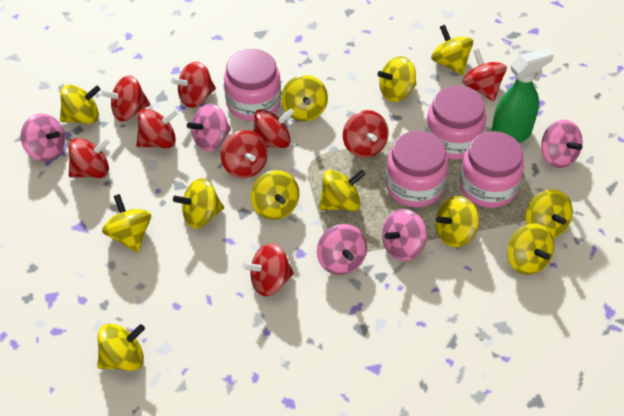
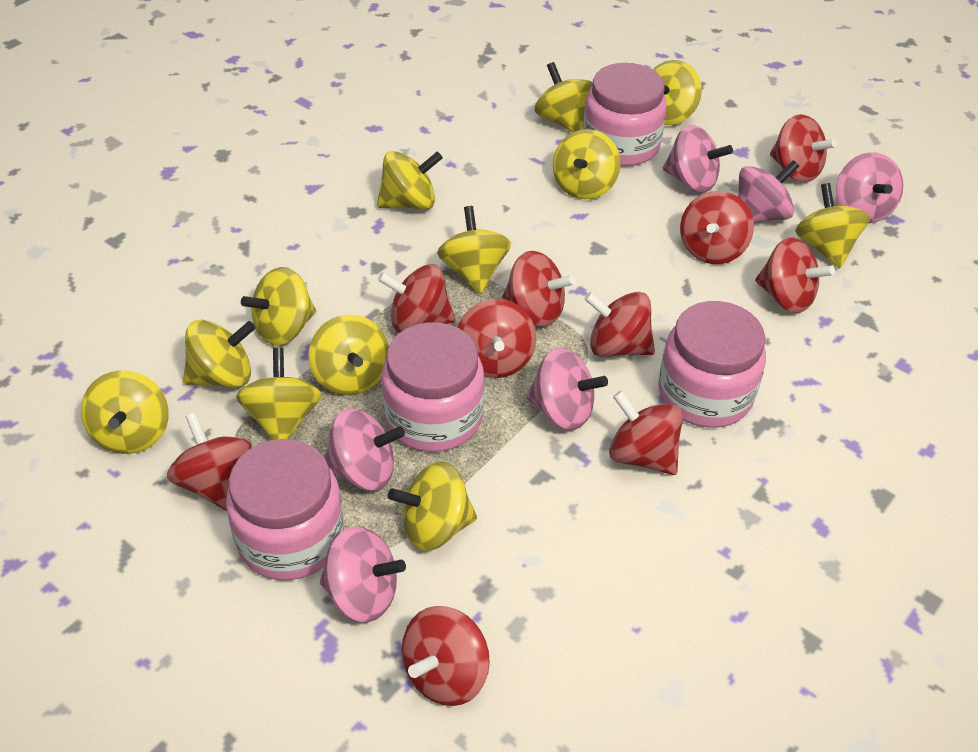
green spray bottle: [491,47,554,143] = 1 -> none = 0
pink spinning top: [21,113,65,162] [187,103,231,151] [317,224,367,275] [382,209,427,261] [541,120,583,168] = 5 -> [320,526,406,622] [325,408,405,491] [526,348,608,430] [663,125,733,193] [738,160,799,222] [836,152,903,223] = 6
red spinning top: [69,138,110,178] [101,75,150,121] [136,109,178,148] [171,61,216,108] [221,130,268,178] [242,243,294,296] [254,108,294,148] [343,110,389,158] [463,49,507,101] = 9 -> [167,412,252,511] [378,264,455,333] [401,606,490,706] [458,299,536,378] [502,251,576,327] [584,292,655,357] [609,391,683,475] [680,191,754,264] [755,238,835,313] [770,114,837,183] = 10

